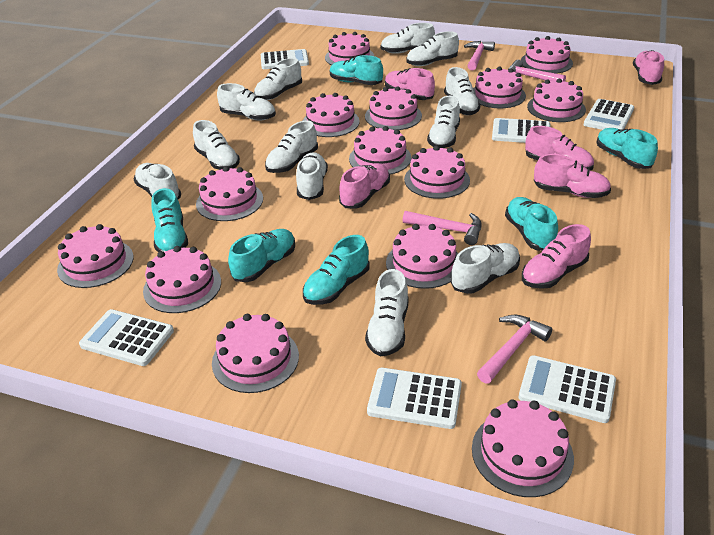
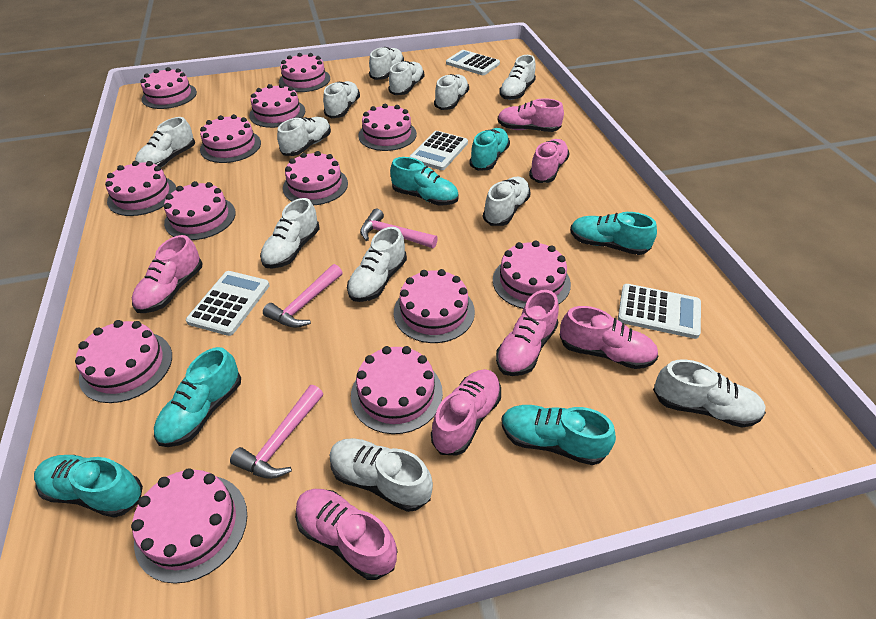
pink cake: [57,224,133,288] [143,246,221,313] [196,166,263,221] [212,314,299,393] [303,93,360,137] [325,32,374,65] [349,126,411,175] [365,86,422,130] [386,224,458,289] [404,145,470,199] [472,399,574,497] [473,67,526,108] [521,36,573,74] [527,79,586,122] = 14 -> [75,320,172,403] [105,161,176,216] [131,468,247,584] [140,67,197,109] [164,181,236,240] [200,114,261,163] [249,84,305,128] [279,53,330,92] [283,151,348,205] [351,346,443,434] [358,104,417,151] [394,269,475,343] [493,241,571,309] = 13
pink hammer: [403,211,482,245] [464,41,495,70] [477,315,552,384] [508,60,566,82] = 4 -> [230,385,323,479] [263,264,343,328] [360,209,438,248] = 3
pink shoe: [339,163,390,208] [385,68,435,100] [522,224,591,289] [525,126,594,171] [534,154,611,198] [633,50,664,85] = 6 -> [132,235,202,313] [295,489,398,580] [431,369,501,456] [496,290,559,376] [498,98,564,132] [529,139,570,183] [560,306,659,369] = 7
white calculator: [79,309,174,366] [261,49,309,69] [367,368,462,429] [492,118,551,143] [519,355,616,423] [584,99,634,130] = 6 -> [186,271,270,336] [409,131,468,170] [446,50,500,75] [618,284,701,339] = 4

